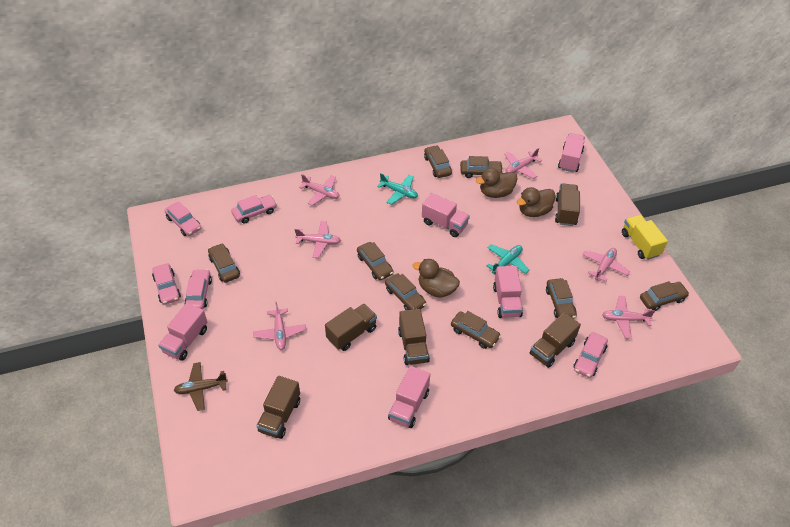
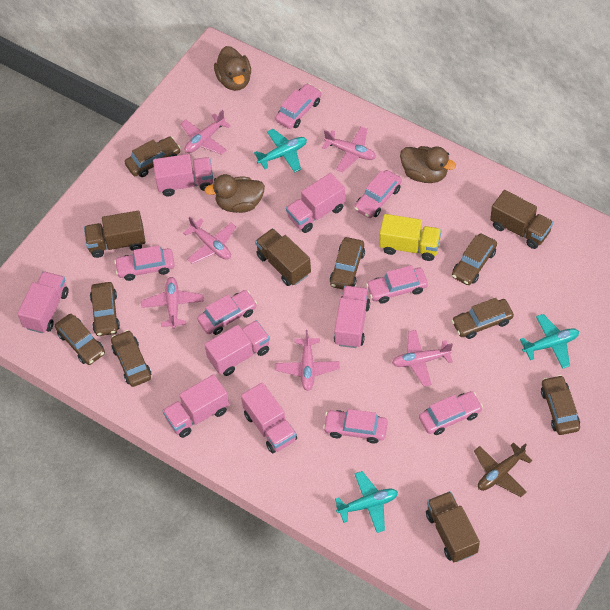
brown truck: [256,376,300,439] [325,304,377,351] [398,309,430,365] [530,312,581,368] [555,184,580,226] = 5 -> [84,211,145,258] [255,228,311,286] [426,491,480,562] [490,190,553,249] = 4
pink car: [152,263,181,305] [164,201,201,236] [184,269,212,309] [231,195,277,224] [574,332,608,378] = 5 -> [114,245,175,281] [197,290,257,335] [275,83,321,129] [323,409,388,444] [354,170,402,218] [366,265,428,304] [419,391,483,435] = 7
pink truck: [158,303,207,361] [388,366,430,428] [422,193,470,237] [493,266,523,318] [558,133,585,172] = 5 -> [18,271,68,333] [153,154,213,197] [162,374,229,438] [204,320,270,376] [241,382,297,453] [286,173,346,233] [334,286,370,348] = 7
turquoise plane: [377,173,418,205] [486,244,529,274] = 2 -> [254,129,307,173] [335,471,398,533] [520,314,579,369] = 3

